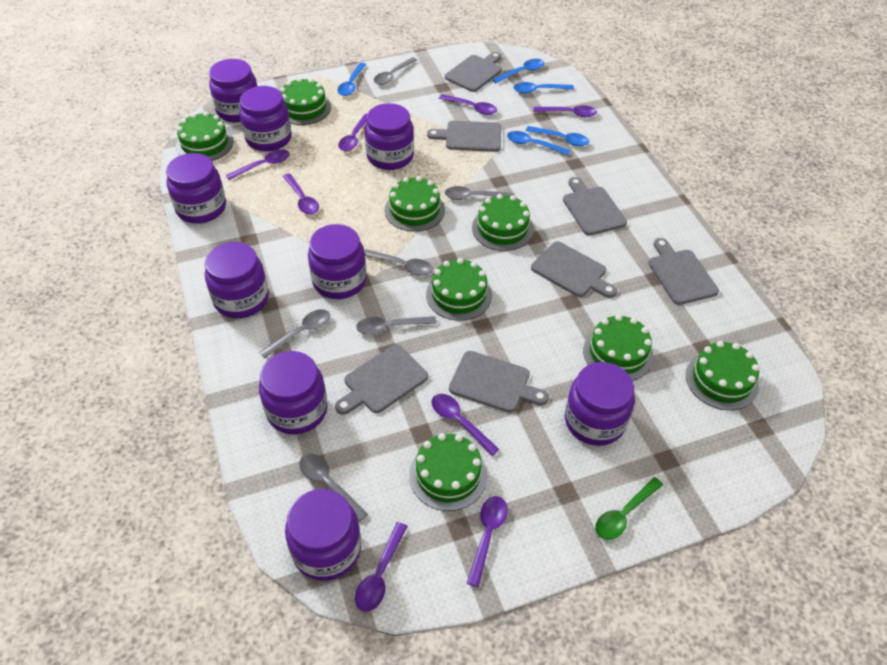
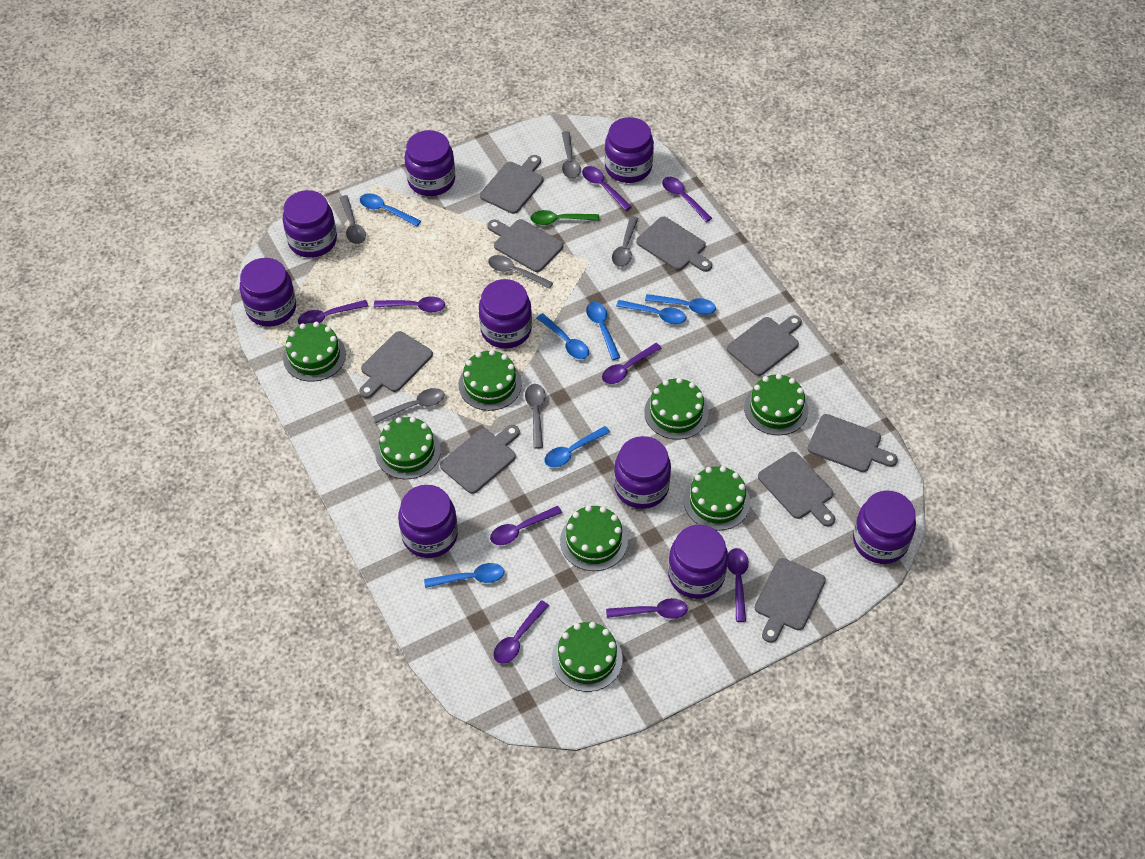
blue spoon: [337,63,366,96] [492,59,544,83] [507,131,571,155] [514,82,574,93] [526,126,589,146] = 5 -> [360,193,421,227] [424,563,504,588] [537,313,589,359] [545,426,610,467] [586,302,620,360] [616,300,686,324] [645,294,716,315] = 7
grey cutting board: [335,345,428,415] [427,121,501,152] [445,52,502,92] [449,351,549,413] [531,241,617,298] [563,177,627,236] [648,238,719,305] = 7 -> [359,331,433,398] [440,425,520,494] [480,155,544,214] [487,219,563,272] [636,217,712,272] [727,315,802,376] [754,558,826,643] [758,452,835,527] [808,414,898,472] = 9
purple spoon: [226,149,290,180] [283,173,319,215] [338,114,367,151] [355,522,408,612] [431,394,500,456] [439,94,497,115] [467,496,508,587] [534,105,597,117] = 8 -> [298,300,368,325] [374,296,445,312] [490,506,562,545] [494,600,549,664] [582,166,632,211] [602,343,662,384] [606,598,688,619] [662,177,712,222] [727,548,749,622] = 9

